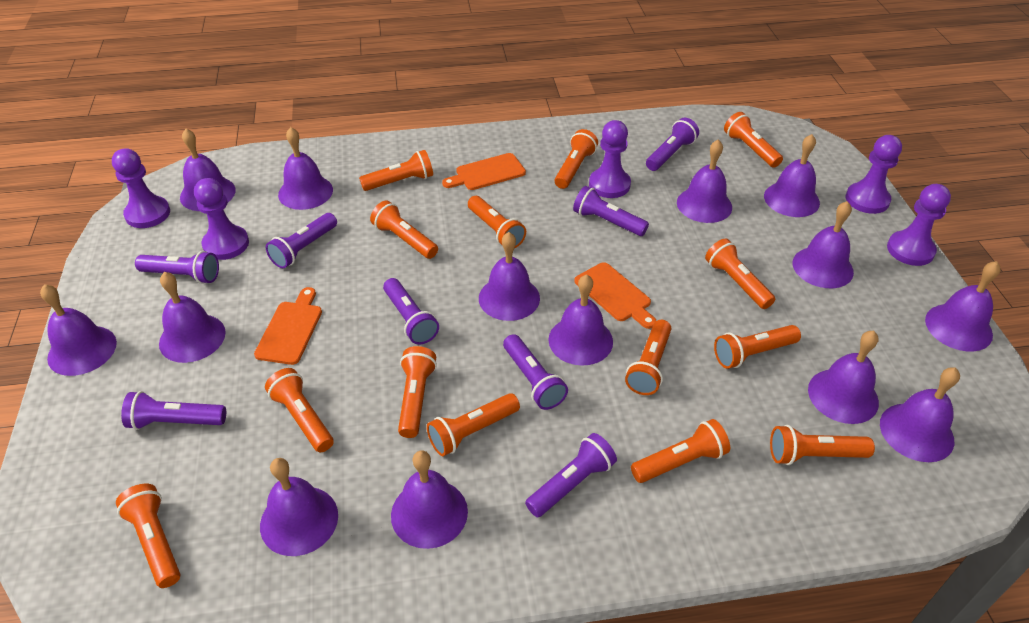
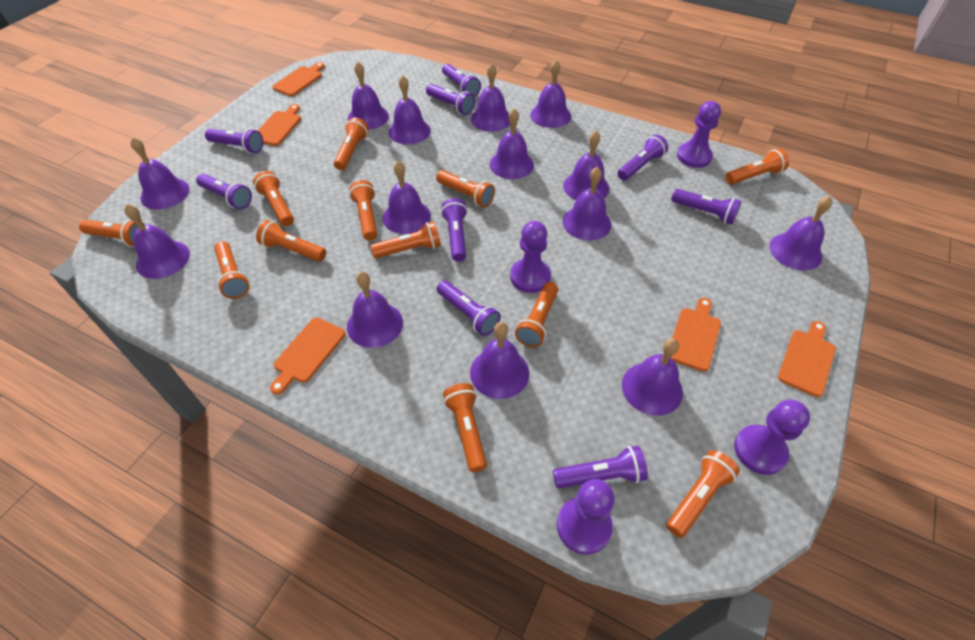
orange cutting board: [254,287,322,365] [442,153,526,190] [574,262,656,329] = 3 -> [258,104,301,146] [270,318,346,395] [272,62,325,96] [671,298,721,372] [778,321,836,397] = 5
orange flashlight: [116,484,180,588] [265,368,334,452] [359,150,433,191] [370,201,438,259] [398,346,437,438] [427,393,520,456] [468,196,526,248] [554,129,598,189] [625,320,671,395] [631,419,730,483] [705,238,775,309] [714,325,801,369] [724,112,783,168] [770,425,875,465] = 14 -> [79,220,145,247] [214,241,249,299] [253,171,294,226] [256,220,326,262] [334,118,369,170] [349,180,377,240] [371,221,441,258] [436,170,495,208] [443,383,487,472] [515,282,558,347] [666,450,740,538] [725,149,789,185] = 12
purple flashlight: [121,391,226,430] [135,251,219,284] [266,213,337,268] [383,278,439,345] [503,334,568,410] [525,433,617,517] [573,186,649,236] [646,118,699,171] = 8 -> [196,174,252,209] [205,129,263,153] [426,84,475,115] [437,280,501,336] [441,198,467,262] [442,64,481,97] [553,446,648,489] [617,134,668,180] [671,189,741,225] = 9
purple pawn: [112,148,170,228] [194,178,249,260] [589,120,631,198] [846,135,902,214] [887,184,951,266] = 5 -> [510,221,551,293] [557,479,614,555] [677,101,721,168] [734,399,810,475] = 4

